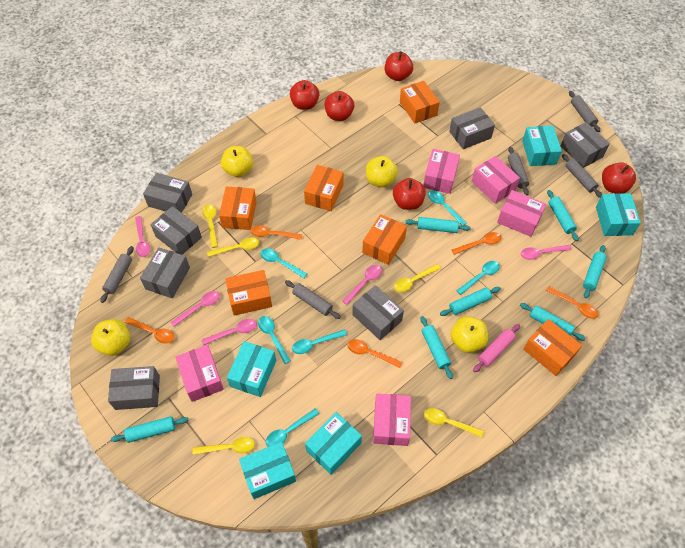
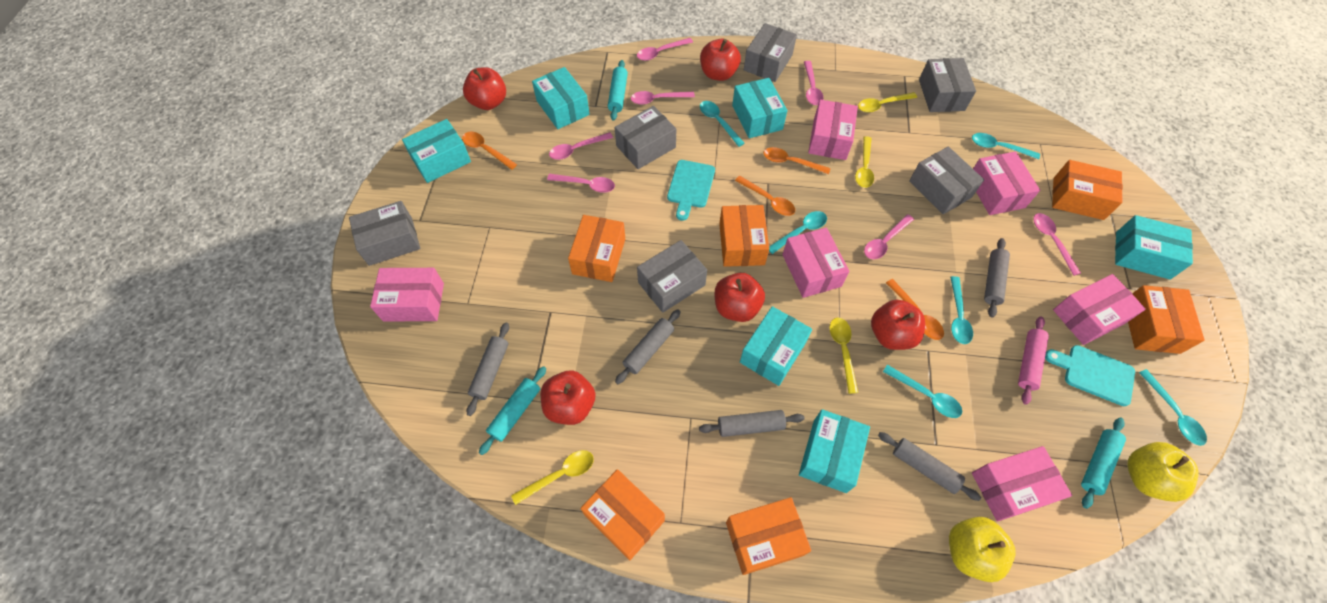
grey box: [108,366,160,410] [140,247,190,298] [143,173,192,213] [151,206,202,255] [352,285,404,340] [449,107,495,149] [560,122,610,168] = 7 -> [349,201,420,266] [614,106,676,169] [637,240,707,313] [744,23,797,82] [909,147,984,214] [919,58,976,112] = 6
orange spoon: [124,317,174,344] [250,225,302,240] [347,339,402,368] [452,232,501,255] [546,286,599,319] = 5 -> [462,132,517,170] [735,176,795,216] [763,147,831,174] [886,279,944,340] = 4
pink box: [175,345,224,402] [373,393,411,446] [423,149,460,194] [472,156,520,204] [497,190,546,237] = 5 -> [370,268,444,322] [782,228,849,298] [808,100,858,160] [972,446,1072,521] [973,151,1040,215] [1053,274,1146,345] = 6
pink spoon: [135,216,150,257] [170,291,220,327] [202,319,257,345] [342,265,382,305] [521,245,572,260] = 5 -> [547,174,615,193] [549,132,613,160] [631,91,695,105] [637,38,693,61] [804,61,824,105] [864,214,914,259] [1033,213,1081,276] = 7
turquoise box: [227,341,276,397] [239,442,296,499] [305,412,362,475] [522,125,562,166] [596,193,641,236] = 5 -> [402,119,471,183] [532,67,590,129] [732,78,787,138] [740,306,812,386] [799,409,870,493] [1115,215,1193,280] = 6
turquoise cutting board: none = 0 -> [667,160,715,221] [1045,345,1135,406] = 2
turquoise rolling pin: [111,416,189,443] [406,217,471,233] [421,316,453,379] [440,287,501,316] [520,303,586,341] [547,190,578,241] [583,245,607,298] = 7 -> [479,366,546,455] [608,60,628,120] [1081,417,1126,509] = 3
yellow apple: [91,319,130,356] [221,146,253,177] [366,156,398,187] [451,316,488,353] = 4 -> [949,517,1016,582] [1127,442,1199,502] = 2
yellow spoon: [192,437,255,455] [202,204,218,248] [207,237,259,257] [394,264,441,292] [424,408,484,438] = 5 -> [511,450,594,505] [829,318,858,394] [855,136,874,188] [858,92,917,112] = 4

